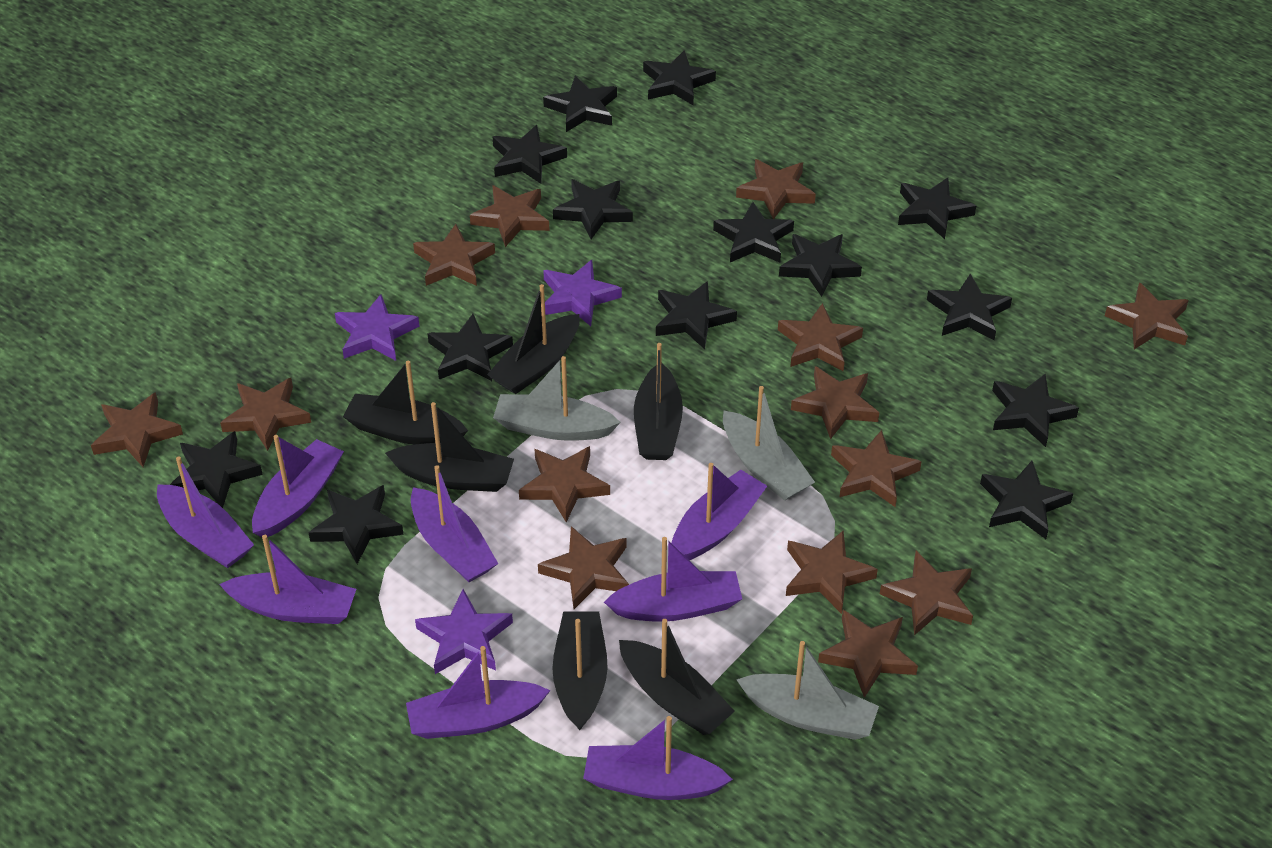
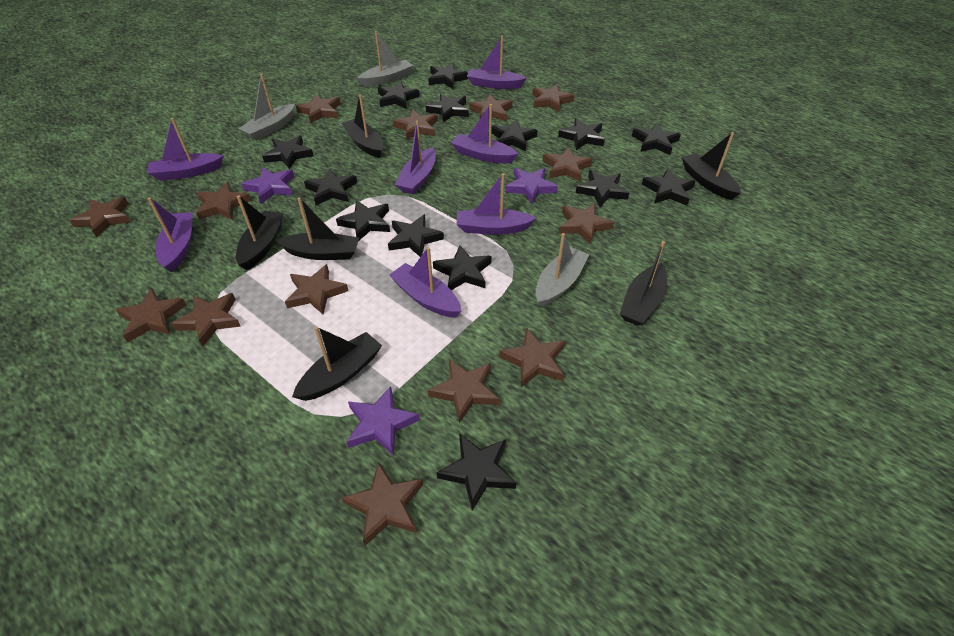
purple boat: [157,457,254,568] [219,535,356,624] [252,435,344,537] [406,646,551,739] [411,465,498,582] [583,716,733,800] [604,537,742,622] [671,463,767,560] = 8 -> [148,118,223,181] [148,197,193,272] [389,247,461,318] [395,121,436,194] [451,104,518,163] [457,173,536,235] [467,36,527,89] = 7

